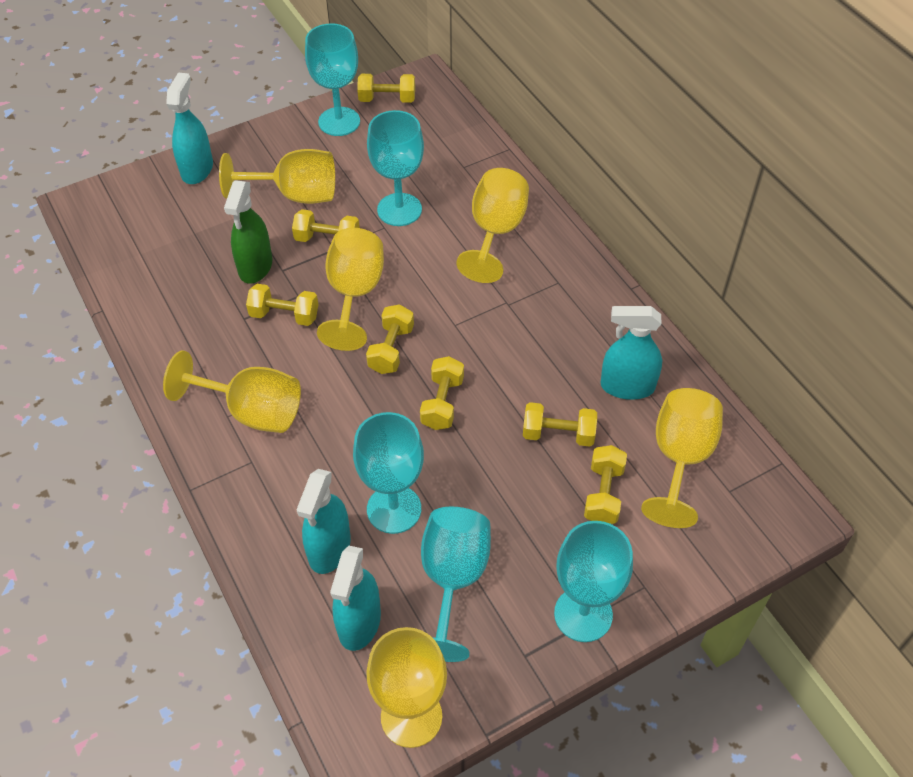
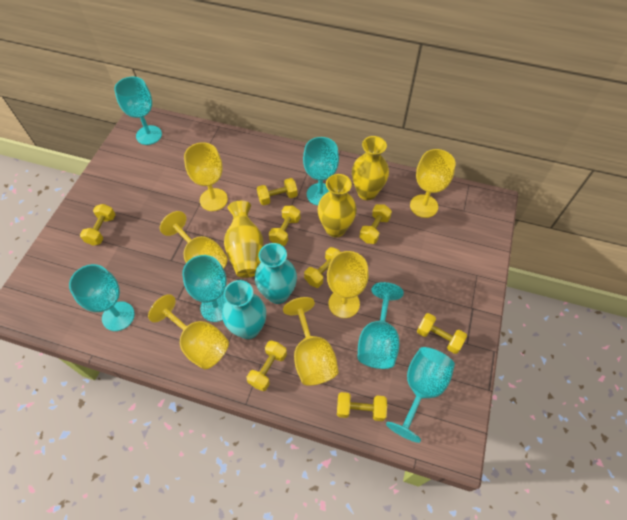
green spray bottle: [224,180,273,284] = 1 -> none = 0
turquoise goblet: [305,23,360,136] [353,412,424,534] [367,110,424,226] [421,507,491,662] [554,521,633,642] = 5 -> [69,264,135,331] [114,77,162,145] [182,255,227,322] [303,137,339,205] [358,282,404,369] [386,347,455,443] = 6
turquoise spray bottle: [166,72,213,184] [296,469,351,574] [330,546,381,651] [600,306,662,400] = 4 -> none = 0
turquoise vase: none = 0 -> [222,280,266,339] [255,243,297,304] = 2
yellow dumbbell: [246,284,318,326] [292,209,360,242] [357,74,415,103] [366,304,414,374] [420,356,464,430] [523,402,597,446] [584,445,627,524] = 7 -> [80,204,115,246] [247,341,287,391] [257,178,298,206] [269,206,301,246] [304,247,340,288] [337,392,387,421] [359,204,392,244] [417,313,467,354] = 8
yellow vase: none = 0 -> [224,201,263,278] [318,174,357,237] [352,136,389,200] = 3

